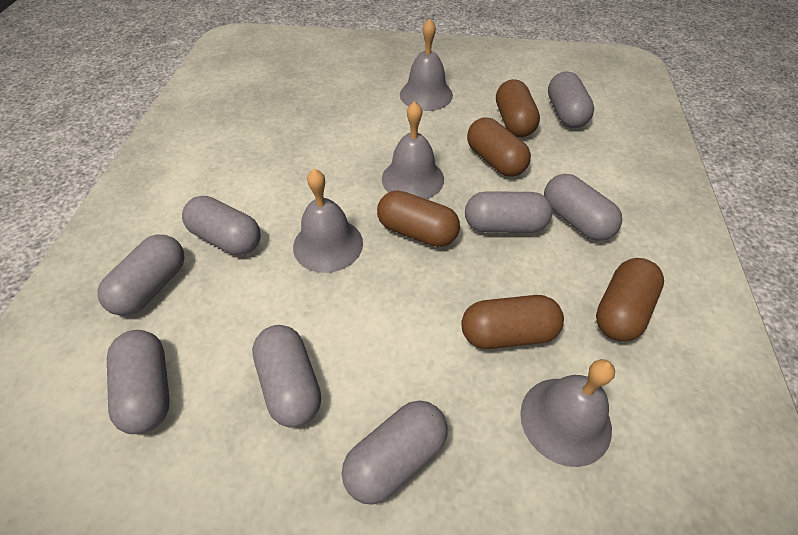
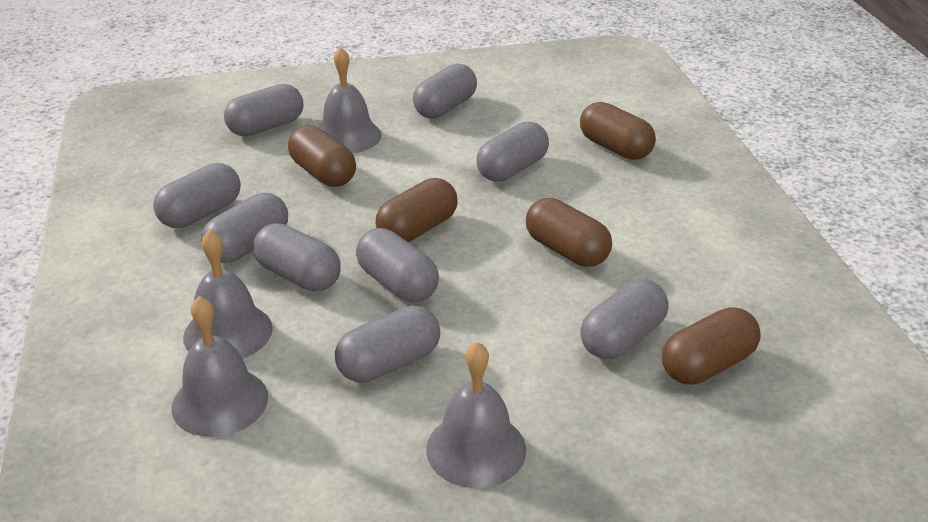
grey capsule: [97,235,185,316] [107,330,170,434] [182,196,261,255] [252,325,321,428] [342,401,447,505] [465,191,552,233] [544,174,622,241] [548,71,594,128] = 8 -> [153,163,241,228] [201,193,288,263] [224,84,303,136] [253,223,341,292] [335,305,441,383] [356,228,439,302] [413,64,477,119] [476,121,549,182] [580,279,669,359] = 9

